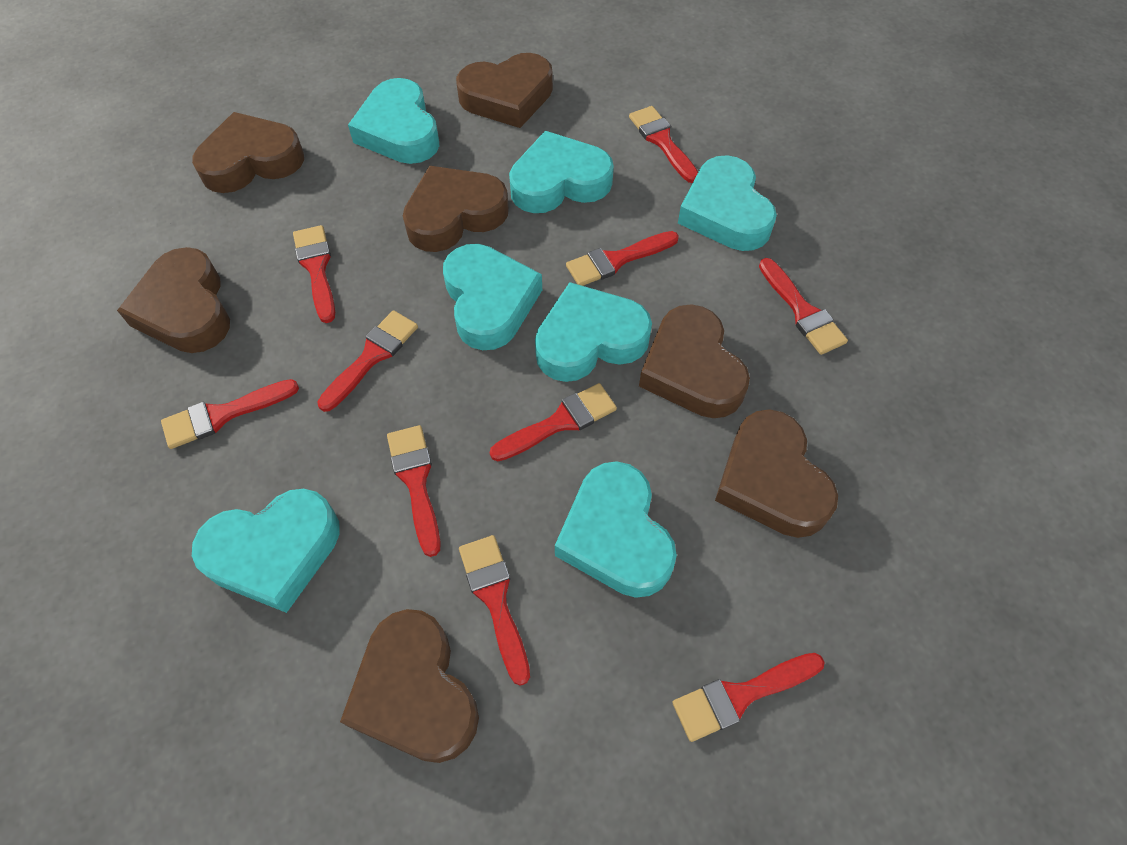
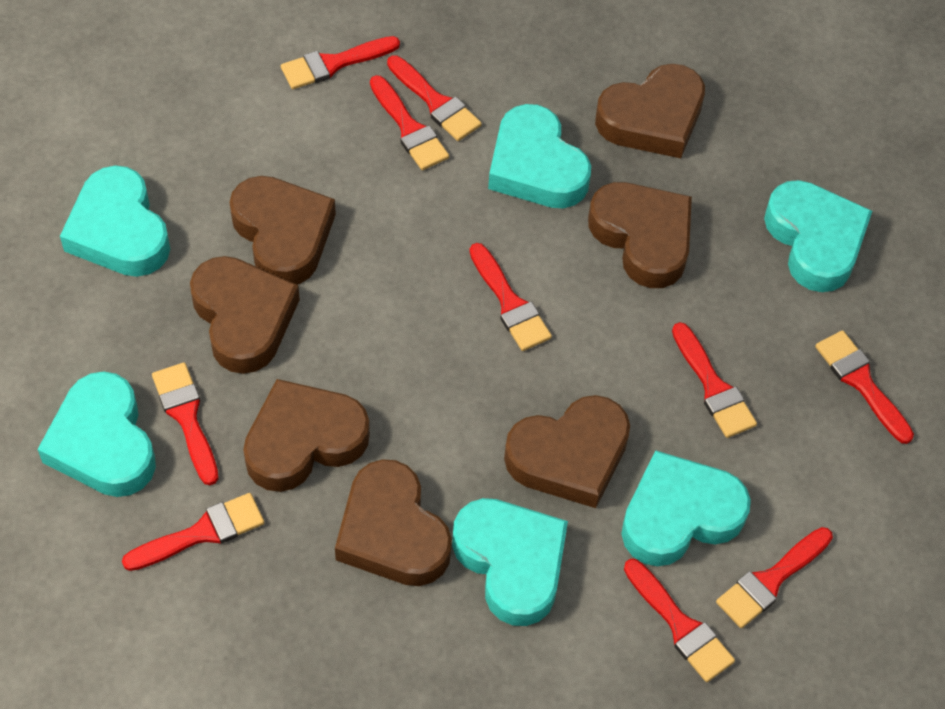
turquoise heart: [192,489,340,613] [348,78,439,164] [443,244,542,350] [509,131,614,213] [535,282,652,382] [555,461,677,598] [678,155,777,251] = 7 -> [37,372,156,497] [60,166,170,277] [452,498,568,626] [488,104,591,208] [622,450,751,566] [764,180,872,292] = 6

